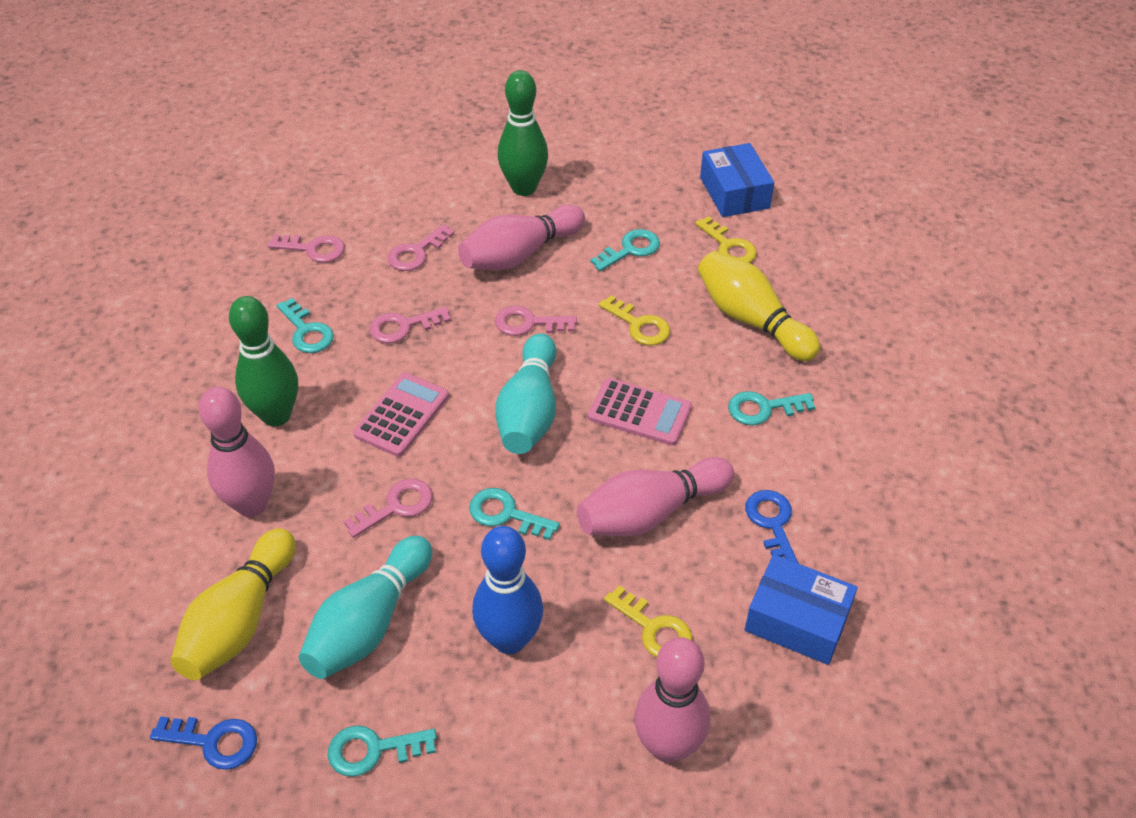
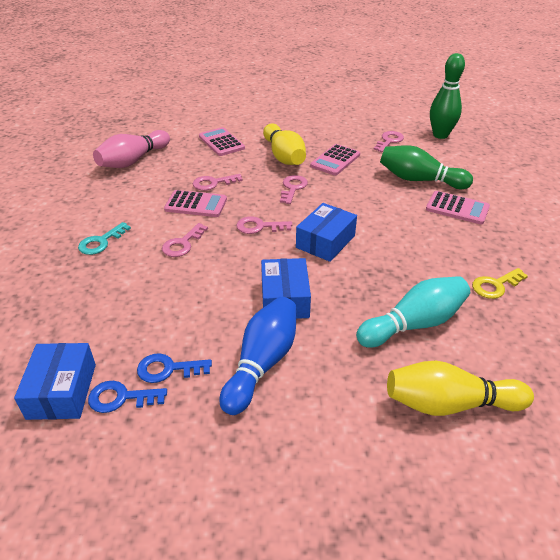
blue box: [700,143,774,217] [745,554,858,665] = 2 -> [14,343,96,420] [261,258,311,319] [296,203,357,262] = 3
pink bowling pin: [199,387,275,517] [458,205,585,270] [577,457,734,536] [634,637,710,763] = 4 -> [93,130,170,168] = 1
pink calculator: [353,373,449,457] [588,378,692,446] = 2 -> [164,190,227,217] [199,127,245,156] [310,144,360,175] [426,191,490,224] = 4
turquoise bowling pin: [299,535,432,679] [495,333,556,454] = 2 -> [356,276,470,348] = 1
turquoise key: [276,298,334,353] [328,725,437,777] [469,488,560,540] [590,229,660,271] [728,391,815,425] = 5 -> [78,222,131,255] = 1
yellow key: [599,295,670,345] [604,585,692,658] [695,216,757,263] = 3 -> [472,268,528,299] = 1

